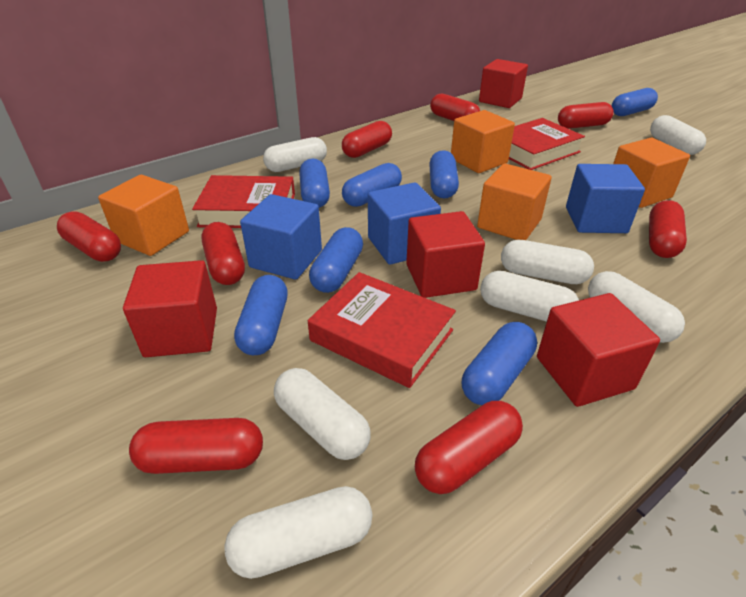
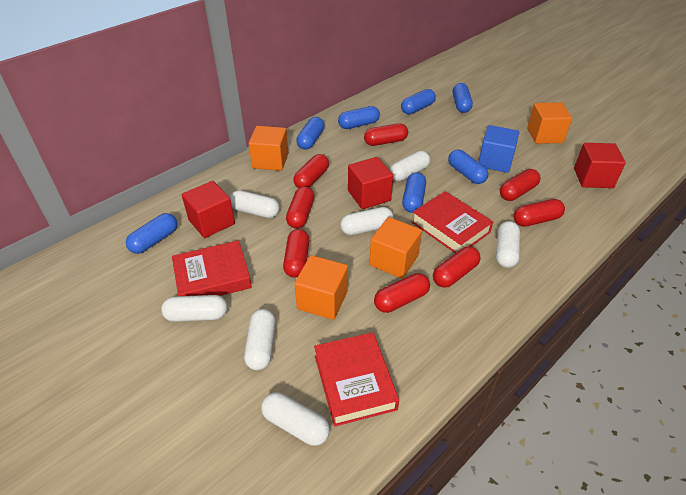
blue cube: [240,194,322,280] [368,182,441,265] [566,164,645,233] = 3 -> [478,125,519,173] = 1
red cube: [123,260,217,357] [406,211,485,298] [479,59,528,108] [537,293,660,407] = 4 -> [182,181,235,238] [348,157,393,209] [574,143,626,188] = 3

